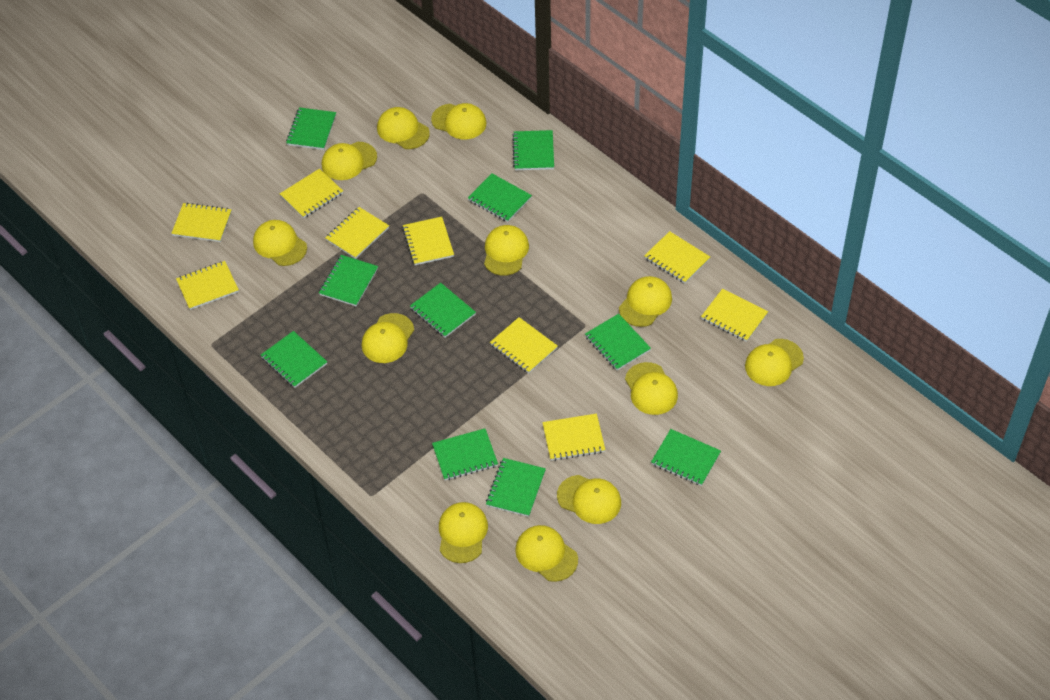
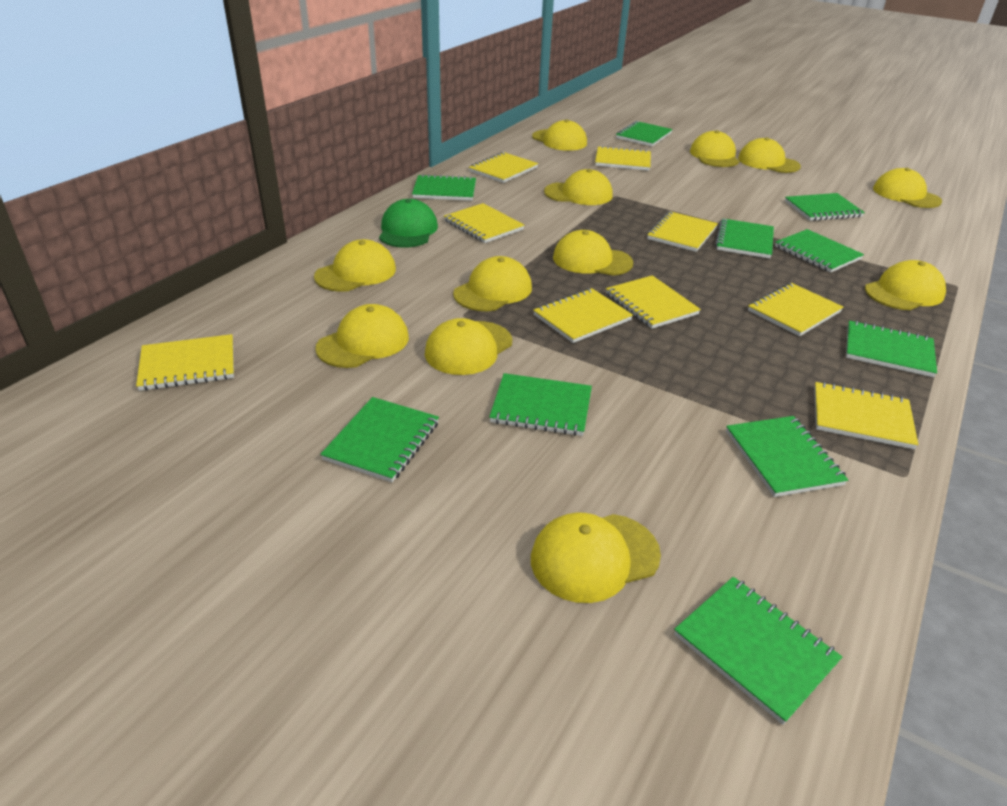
green cap: none = 0 -> [379,199,438,247] = 1

